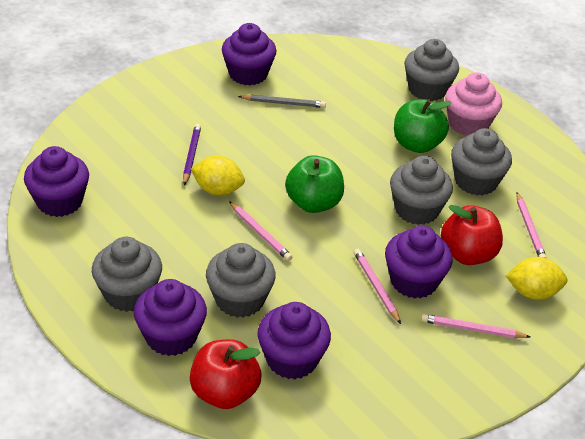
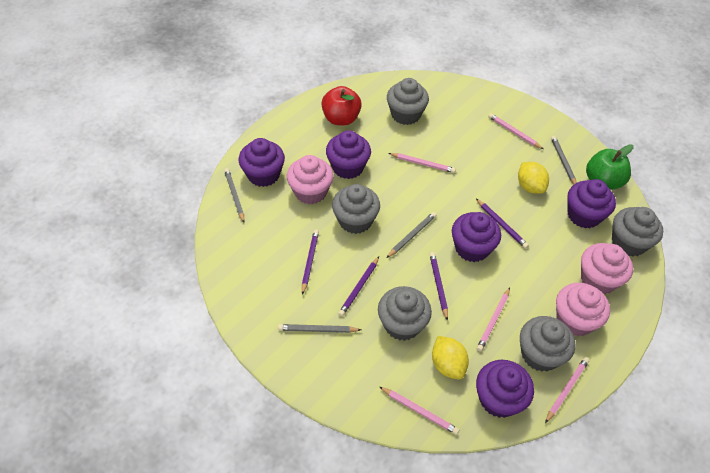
green apple: [285,155,344,213] [394,99,452,153] = 2 -> [586,144,634,190] = 1
grey pencil: [238,95,326,108] = 1 -> [224,168,244,223] [278,324,361,333] [387,212,436,258] [551,136,576,184] = 4
pink cupcake: [445,73,502,136] = 1 -> [287,155,333,204] [556,283,610,336] [581,243,633,294] = 3
pink pencil: [229,201,292,261] [354,249,401,324] [421,314,530,338] [516,192,547,259] = 4 -> [380,387,459,435] [389,153,456,173] [477,288,510,351] [488,113,543,149] [545,357,589,423] = 5
purple pencil: [183,124,201,185] = 1 -> [302,230,319,295] [338,257,379,316] [429,252,448,321] [476,199,529,249] = 4
red apple: [190,339,261,409] [441,205,503,265] = 2 -> [321,86,362,125] = 1

